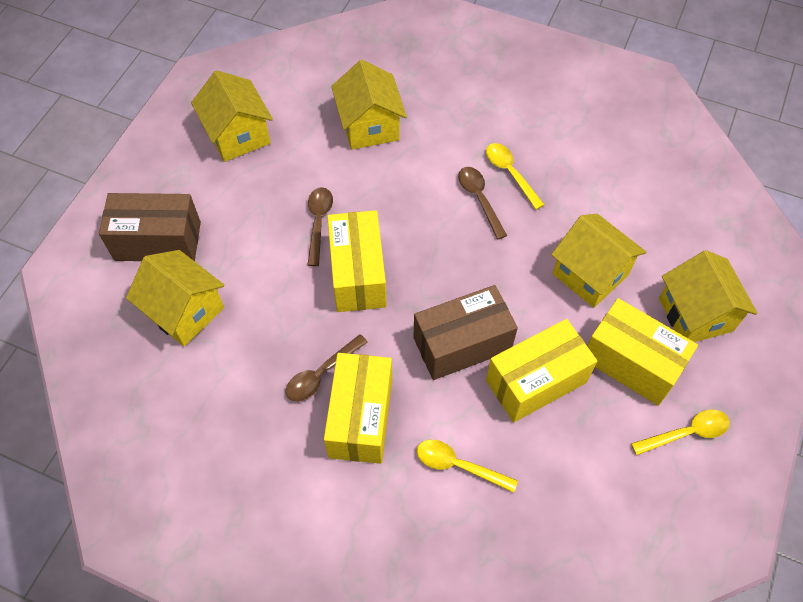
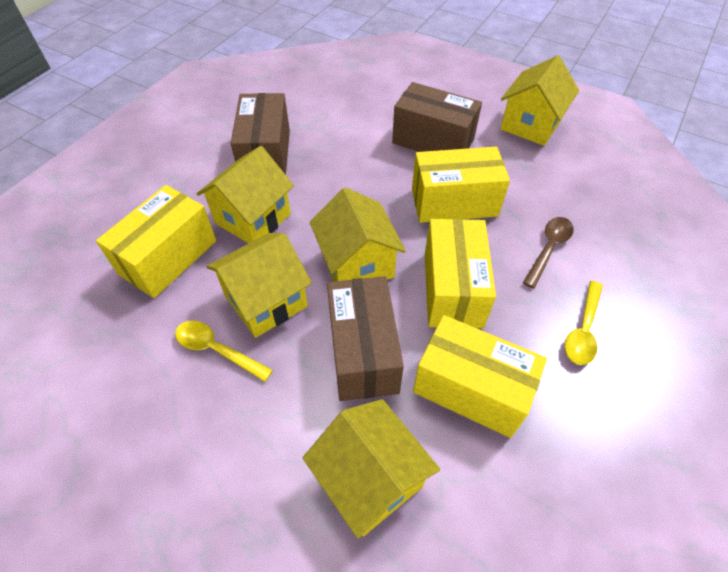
brown box: [99,193,201,261] [413,285,518,380] = 2 -> [230,93,290,175] [327,276,404,401] [392,82,482,152] = 3
brown spoon: [286,334,368,402] [307,187,333,266] [458,167,507,240] = 3 -> [523,217,574,288] = 1
yellow spoon: [417,440,518,493] [486,143,544,210] [631,410,730,455] = 3 -> [175,321,273,382] [565,281,603,365] = 2

